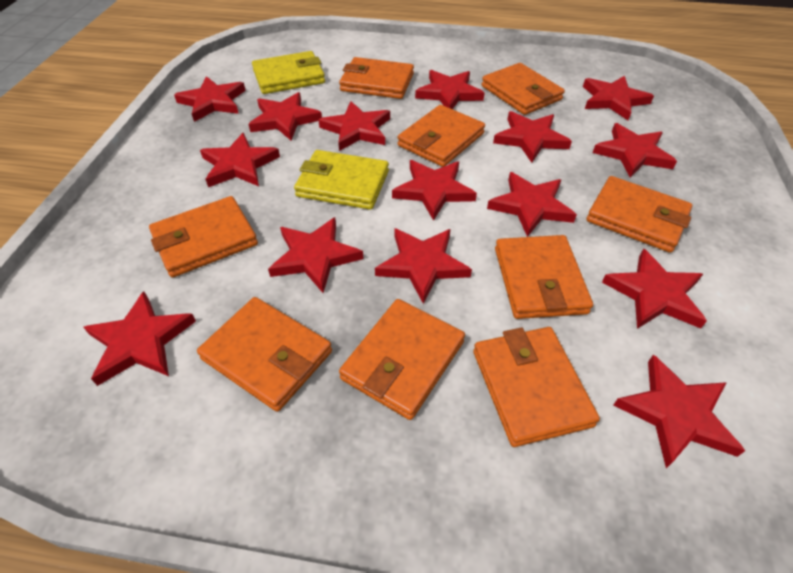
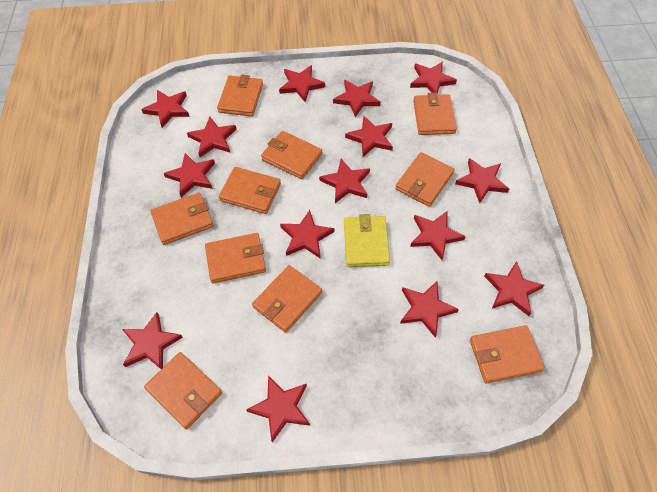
orange wallet: [149,196,258,278] [197,297,332,412] [339,57,414,99] [339,299,465,420] [398,105,485,167] [473,327,600,447] [482,63,565,115] [495,235,593,319] [587,176,692,253] = 9 -> [144,352,222,429] [151,193,213,245] [205,233,266,283] [217,74,263,117] [219,167,281,214] [252,265,322,333] [261,131,322,179] [395,152,455,207] [413,93,457,135] [470,325,545,383] = 10
yellow wallet: [252,51,325,94] [294,150,389,210] = 2 -> [344,214,390,267] = 1

